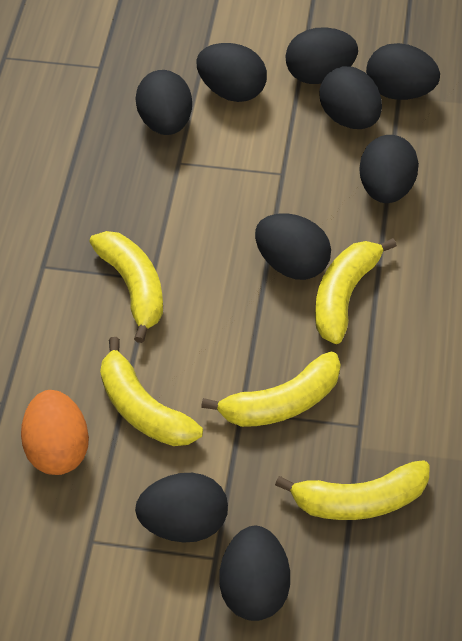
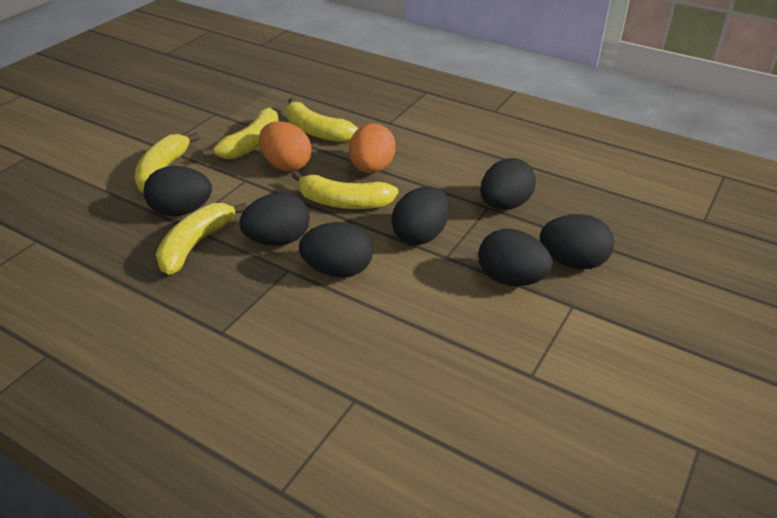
black egg: [135,70,192,135] [135,473,228,543] [196,43,267,102] [219,526,290,621] [255,213,331,280] [285,27,358,84] [319,66,382,129] [359,135,419,203] [366,43,440,100] = 9 -> [143,166,212,216] [239,192,310,246] [299,222,373,277] [391,187,449,245] [478,229,553,286] [480,158,536,210] [540,214,614,269] = 7
orange egg: [21,390,89,475] = 1 -> [259,121,312,171] [349,123,396,173] = 2

